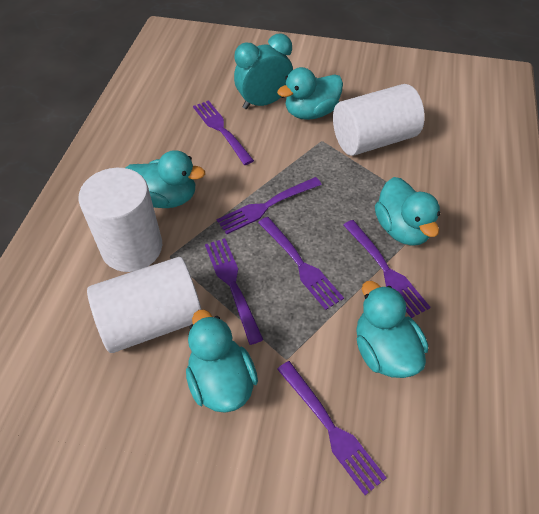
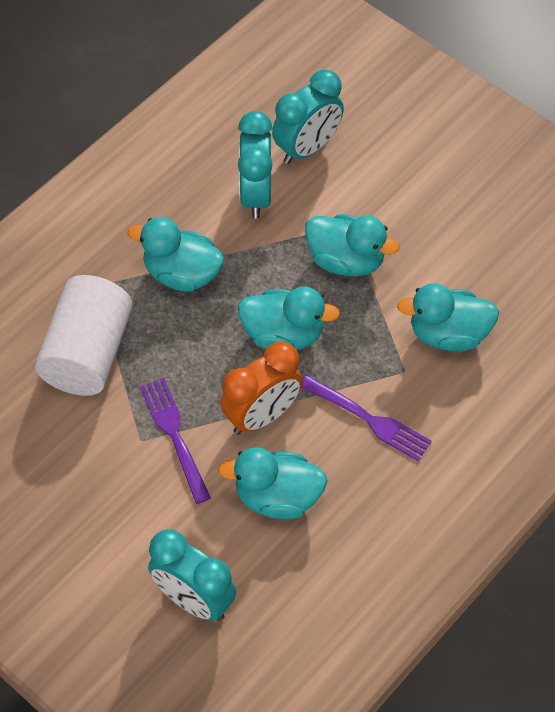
orange clock: none = 0 -> [220,341,303,434] = 1
purple fork: [193,100,254,165] [205,238,263,345] [217,177,322,234] [258,217,344,310] [277,361,387,495] [343,220,431,318] = 6 -> [140,378,211,504] [301,375,432,461] = 2
turquoise clock: [234,34,293,109] = 1 -> [148,529,236,621] [238,111,273,219] [272,70,344,164] = 3
white cylinder: [78,168,162,272] [87,257,202,353] [333,84,425,156] = 3 -> [35,275,133,396] = 1

